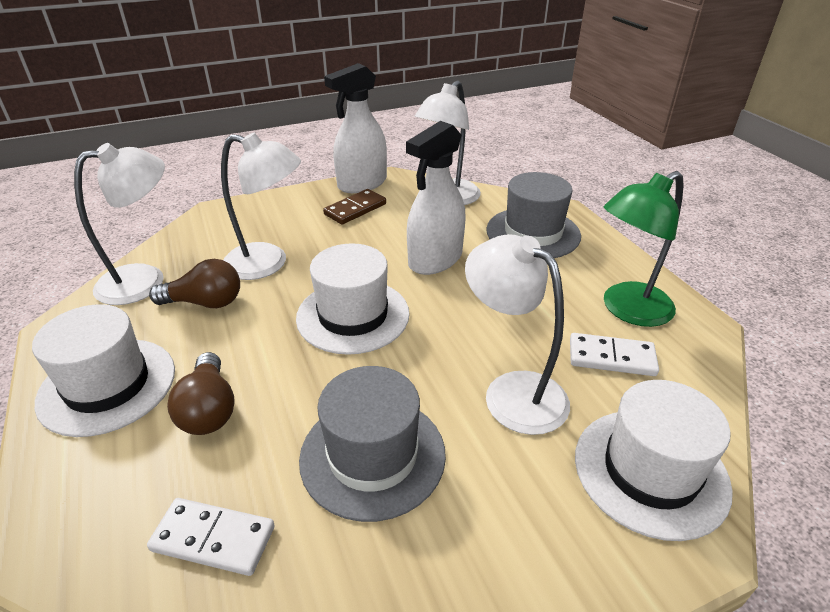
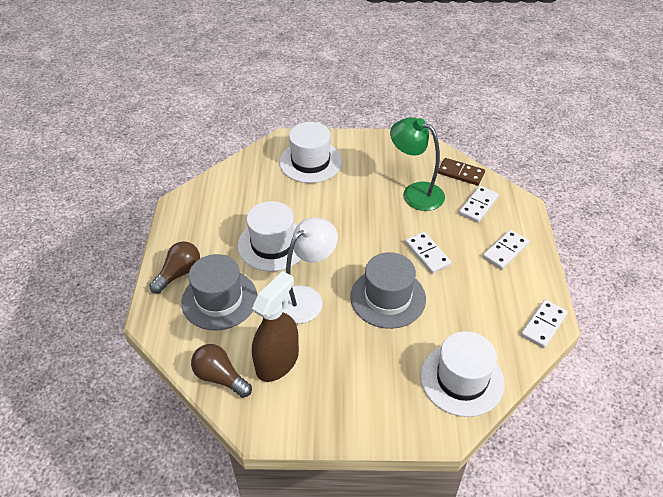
brown spray bottle: none = 0 -> [252,271,299,382] = 1
white domino: [147,498,275,576] [570,333,659,376] = 2 -> [405,232,451,274] [459,186,499,223] [482,230,529,269] [521,300,568,348] = 4
white lamp: [74,143,165,305] [221,133,301,280] [414,80,481,205] [465,234,570,435] = 4 -> [283,218,338,324] = 1
white spray bottle: [324,63,387,193] [406,121,466,275] = 2 -> none = 0

